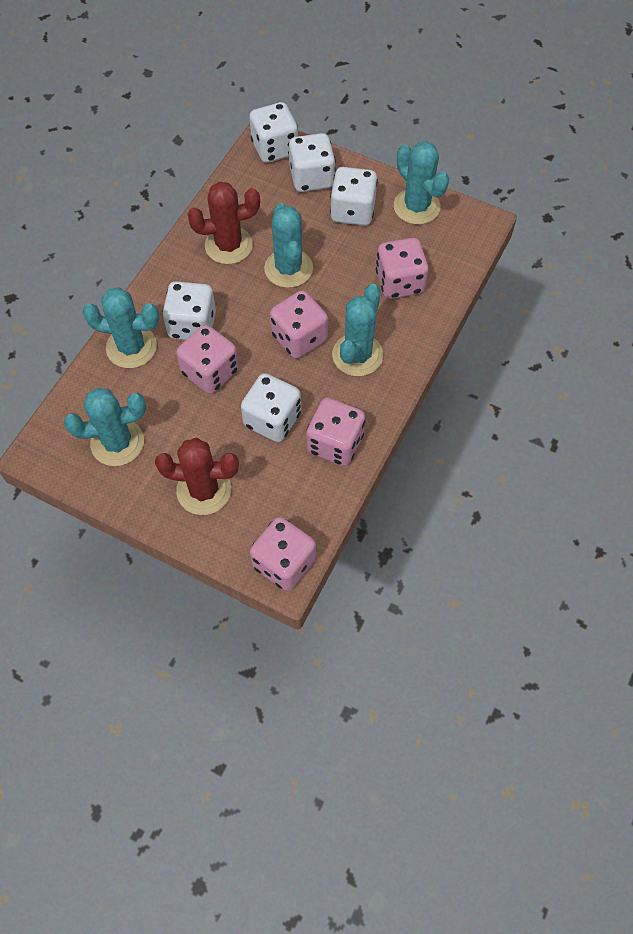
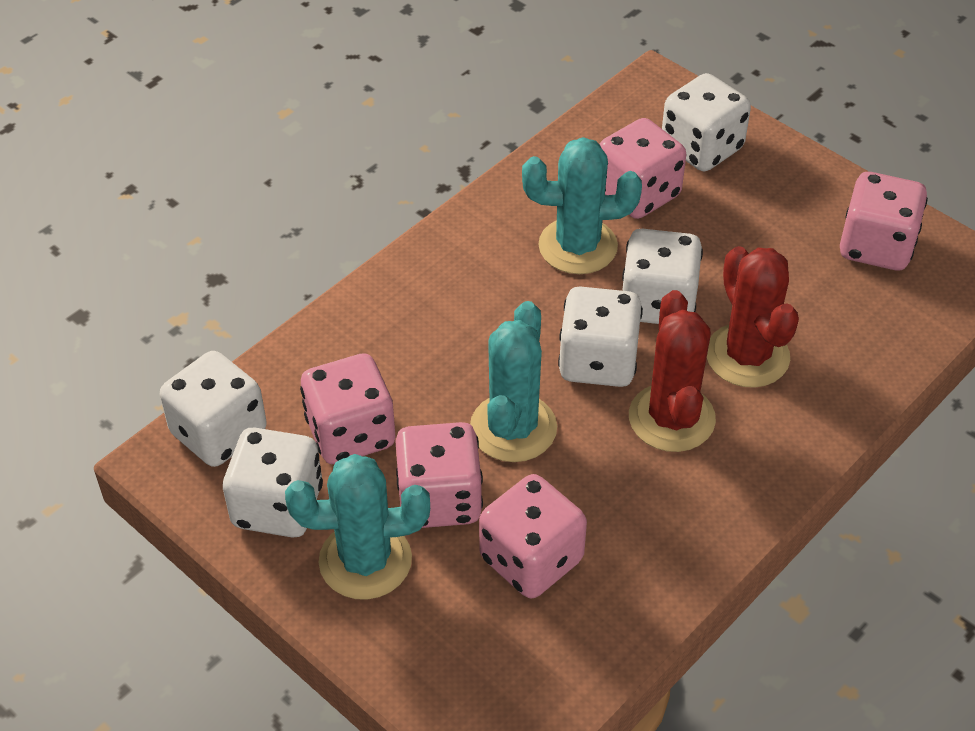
turquoise cactus: [64,388,146,466] [82,287,159,368] [264,203,313,288] [332,284,383,376] [394,141,449,225] = 5 -> [285,454,430,600] [470,301,557,462] [522,137,642,274] = 3

